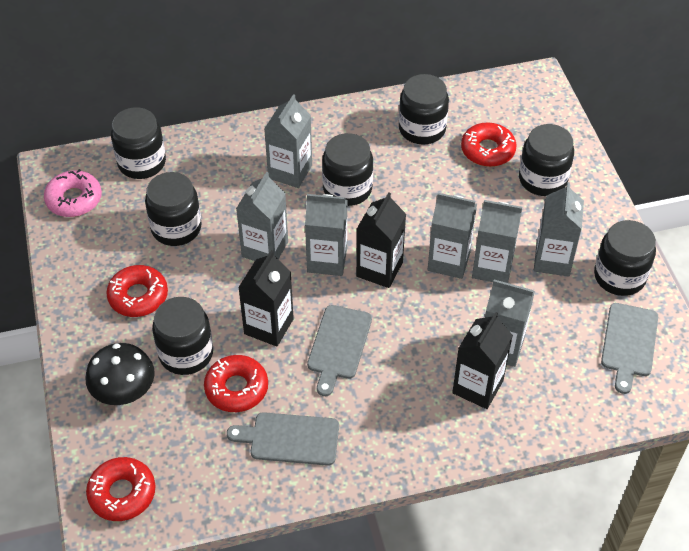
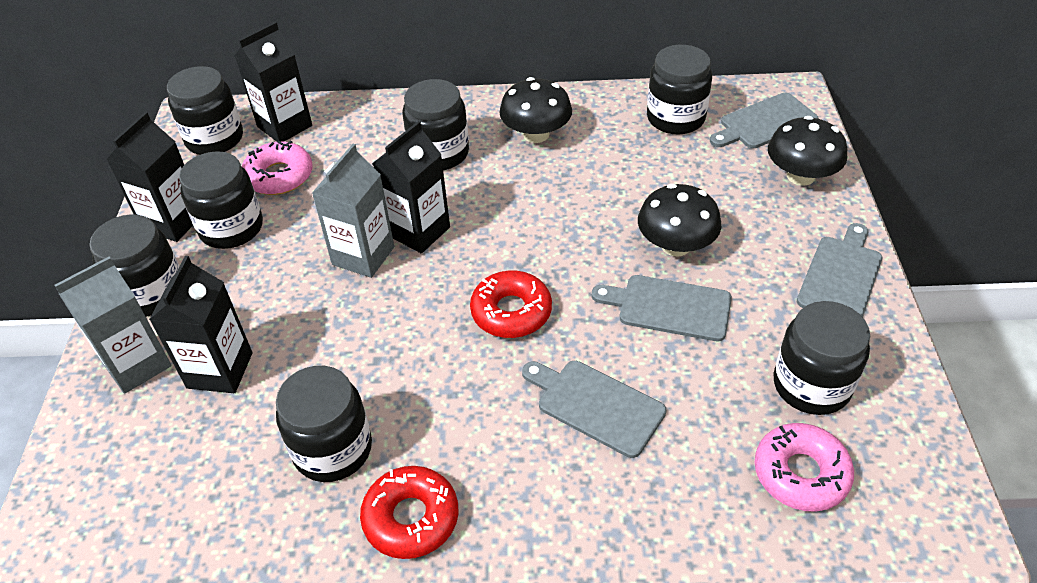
black carton: [238,250,294,347] [356,192,406,288] [452,312,513,409] = 3 -> [106,112,193,242] [149,256,252,393] [235,22,312,142] [373,121,450,254] = 4
black mushroom: [86,343,155,405] = 1 -> [499,77,572,143] [638,184,721,256] [768,116,848,186] = 3
grey carton: [236,172,288,261] [264,94,312,188] [305,194,347,276] [428,193,477,279] [472,200,522,283] [485,279,535,367] [534,182,584,277] = 7 -> [54,257,171,394] [312,144,394,278] = 2
grey cutting board: [227,412,339,466] [307,305,372,396] [601,303,658,394] = 3 -> [522,361,667,458] [592,275,732,341] [710,93,818,148] [797,223,882,317] = 4
pink donut: [44,169,102,217] = 1 -> [242,141,313,195] [754,423,854,511] = 2
red donut: [86,457,155,521] [106,265,168,317] [204,355,268,412] [461,122,516,167] = 4 -> [360,466,458,559] [470,271,552,338] = 2

